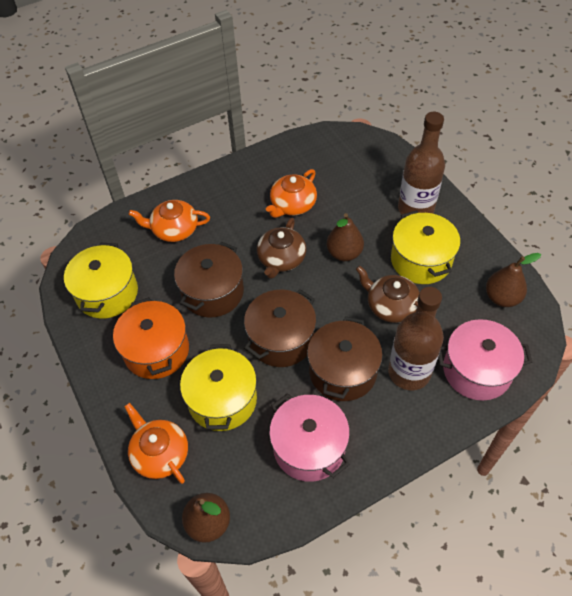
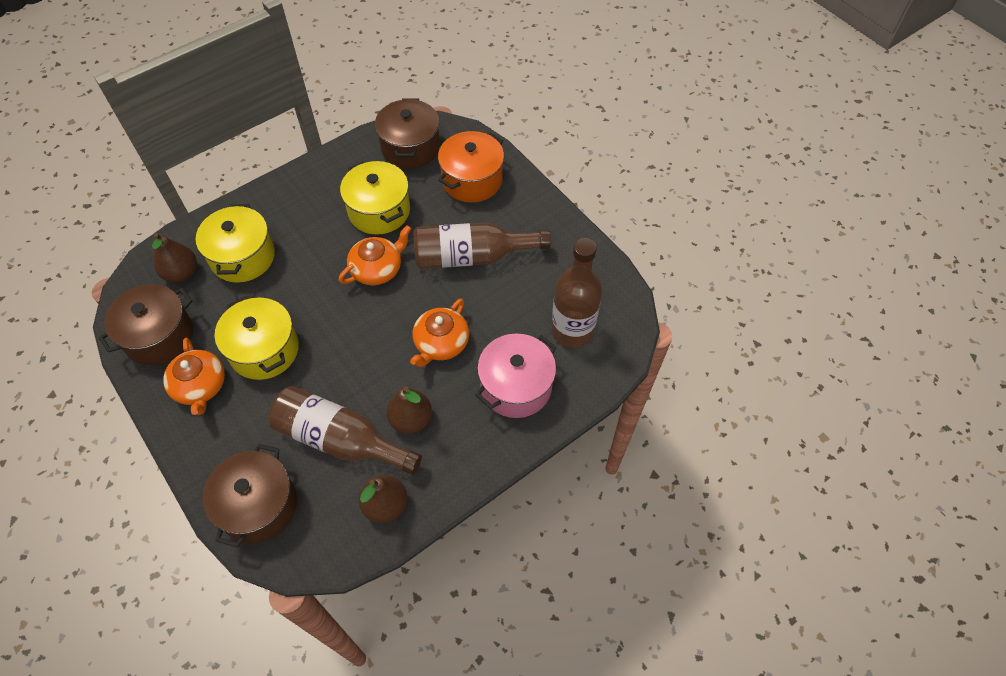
brown bottle: [388,287,444,390] [398,112,445,214] = 2 -> [269,386,422,475] [414,223,551,269] [551,238,602,348] = 3
brown teapot: [257,218,306,279] [356,266,419,323] = 2 -> none = 0
pink pot: [269,393,350,482] [438,319,532,401] = 2 -> [475,334,557,418] = 1

